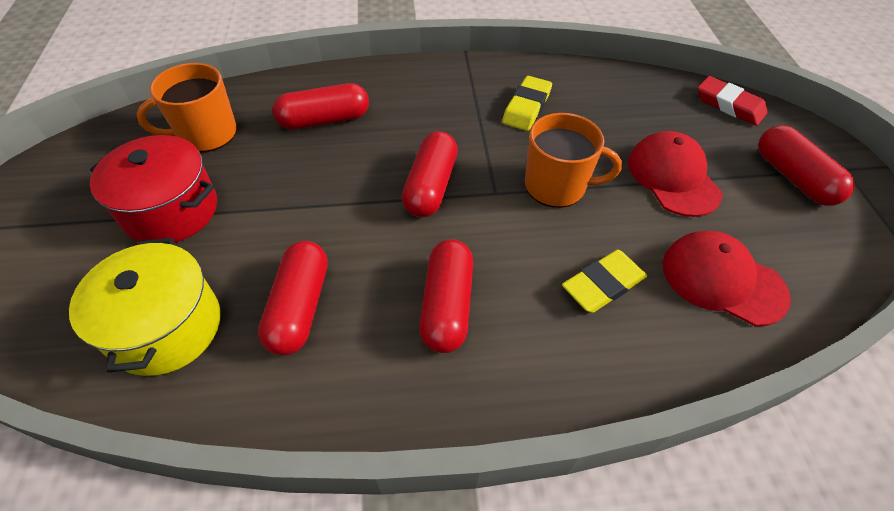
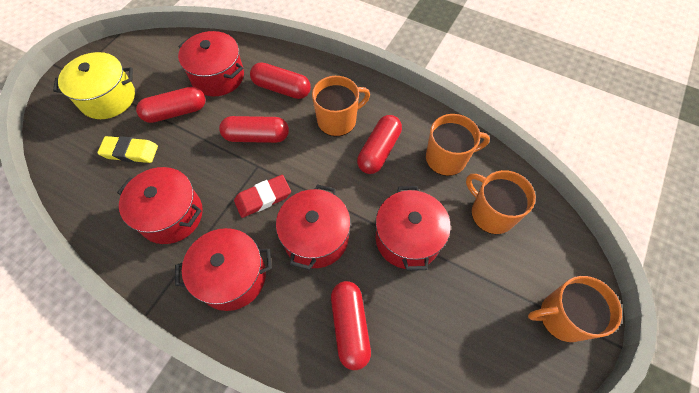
orange mug: [137,63,237,152] [525,113,622,208] = 2 -> [312,76,370,137] [426,114,490,176] [466,170,536,234] [528,276,622,342] = 4
red cap: [628,131,723,217] [663,231,791,326] = 2 -> none = 0
red pot: [90,135,217,243] = 1 -> [117,167,203,244] [175,228,272,311] [178,31,244,96] [276,184,351,270] [376,186,451,271] = 5
yellow eraser: [502,76,552,131] [562,250,647,313] = 2 -> [97,136,158,163] = 1

